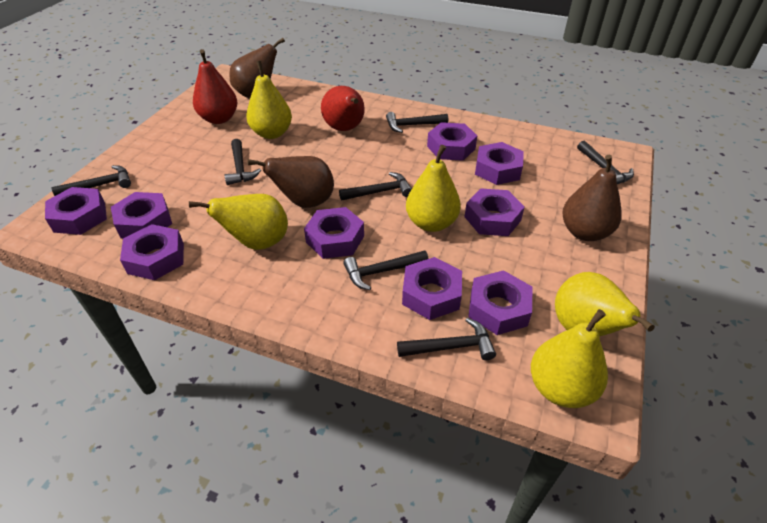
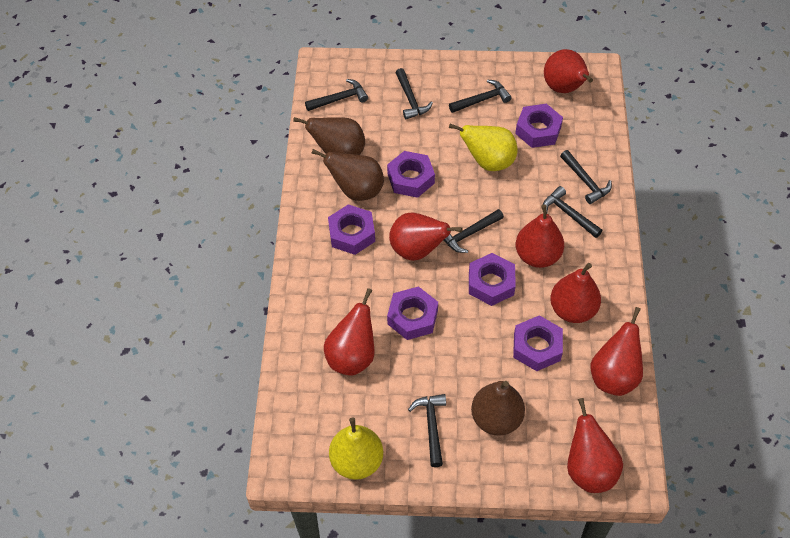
purple nut: [45,187,107,235] [111,192,172,238] [120,224,184,280] [304,207,364,259] [402,257,462,320] [427,122,477,161] [465,188,525,236] [468,270,532,335] [475,142,524,185] = 9 -> [328,204,375,255] [387,151,435,198] [387,286,438,340] [469,253,516,306] [513,315,563,371] [515,104,563,148] = 6
red pear: [193,49,237,124] [321,86,365,131] = 2 -> [324,288,374,376] [389,213,463,261] [516,204,564,268] [544,49,593,93] [550,263,601,323] [567,398,623,493] [591,307,643,396] = 7
yellow pear: [189,194,288,250] [246,61,292,139] [406,145,461,232] [531,309,608,408] [555,272,655,336] = 5 -> [329,417,383,480] [449,124,517,171] = 2

